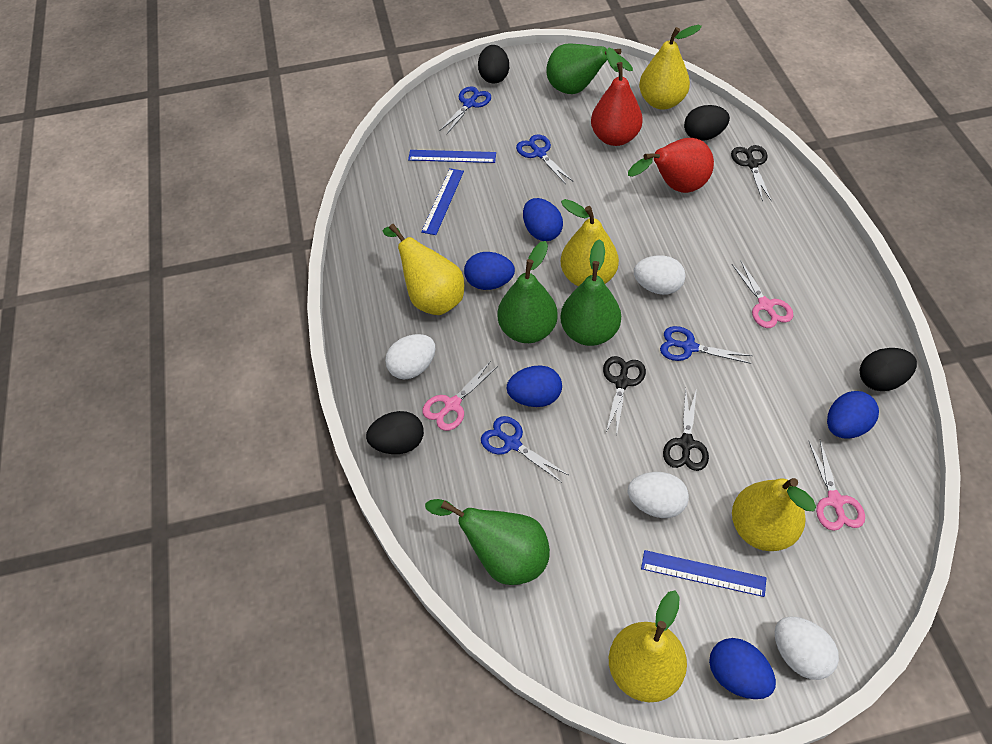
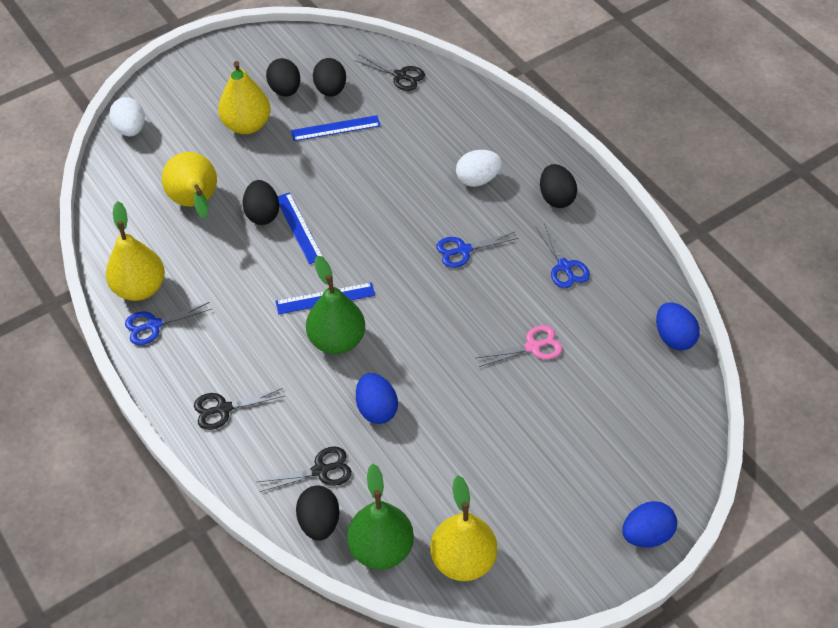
black egg: [366,411,424,454] [478,45,509,83] [684,105,730,141] [860,348,917,391] = 4 -> [243,180,279,225] [266,58,300,97] [296,486,339,541] [313,58,346,97] [540,164,577,208] = 5
blue egg: [464,252,515,290] [507,365,562,407] [523,198,563,241] [709,638,776,699] [827,391,879,439] = 5 -> [356,373,398,424] [622,501,677,547] [656,302,700,350] = 3
blue scissors: [439,86,491,134] [481,416,568,483] [516,134,573,184] [660,326,753,364] = 4 -> [125,302,212,345] [436,232,519,268] [535,223,590,288] = 3
green pear: [425,499,550,585] [498,241,558,343] [546,44,633,94] [560,239,621,346] = 4 -> [306,255,365,354] [347,464,414,570] = 2
pink scissors: [422,361,498,431] [732,261,794,328] [809,440,865,531] = 3 -> [476,325,562,367] = 1
red pear: [591,47,643,146] [628,138,714,193] = 2 -> none = 0
white egg: [385,334,436,379] [628,472,689,518] [634,255,685,295] [775,616,839,680] = 4 -> [109,97,145,137] [456,150,502,187] = 2
yellow pear: [383,224,464,315] [561,199,619,286] [609,590,687,702] [639,25,702,110] [732,478,816,551] = 5 -> [106,201,165,301] [162,152,217,219] [218,61,271,134] [430,476,497,581] = 4

